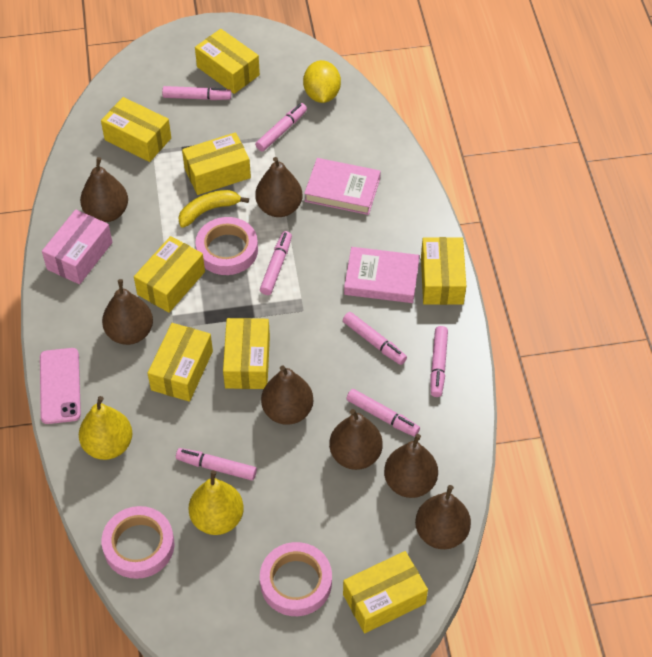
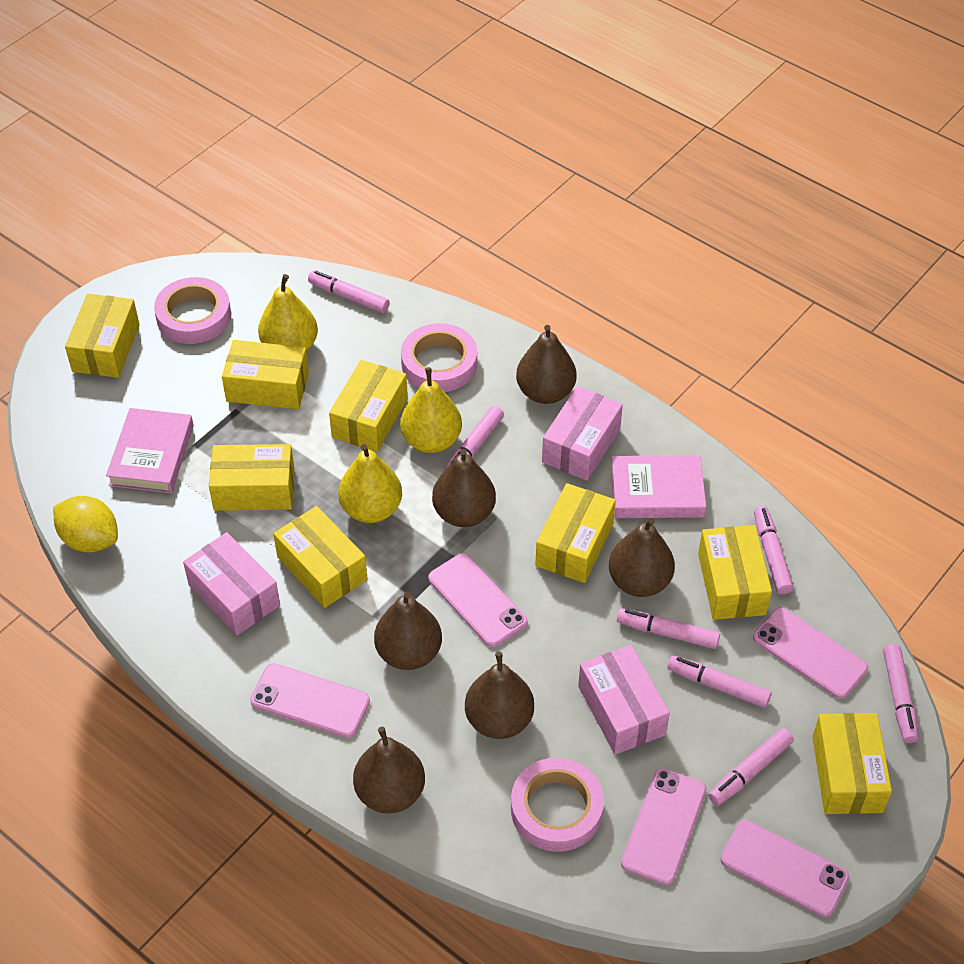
brown pear: [80,157,128,222] [102,279,153,345] [255,157,302,217] [261,365,313,425] [329,409,383,470] [384,434,438,498] [415,485,471,549] = 7 -> [353,727,425,814] [374,592,442,670] [432,449,496,527] [465,652,534,739] [516,325,577,404] [609,518,675,597] = 6
pink box: [42,209,112,284] = 1 -> [183,532,280,636] [542,386,623,481] [578,645,670,755] = 3
pink phone: [40,348,81,424] = 1 -> [250,663,370,738] [428,553,528,647] [621,768,707,885] [721,820,849,917] [753,607,868,699] = 5
yellow banana: [178,190,249,228] = 1 -> none = 0
yellow pear: [79,396,132,460] [189,470,244,535] = 2 -> [258,274,318,352] [338,444,402,523] [400,367,462,453] = 3

